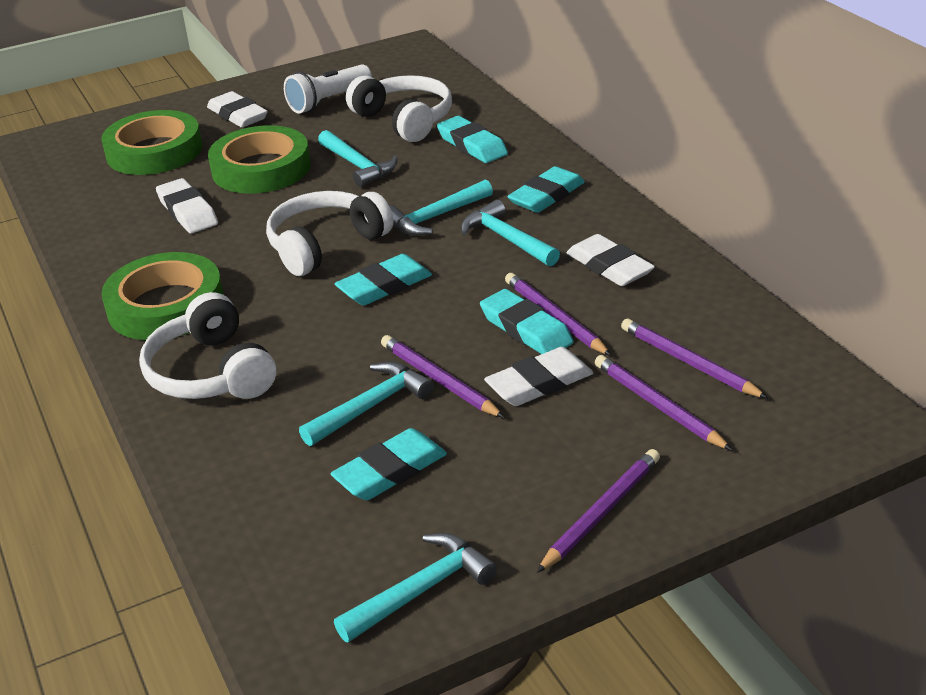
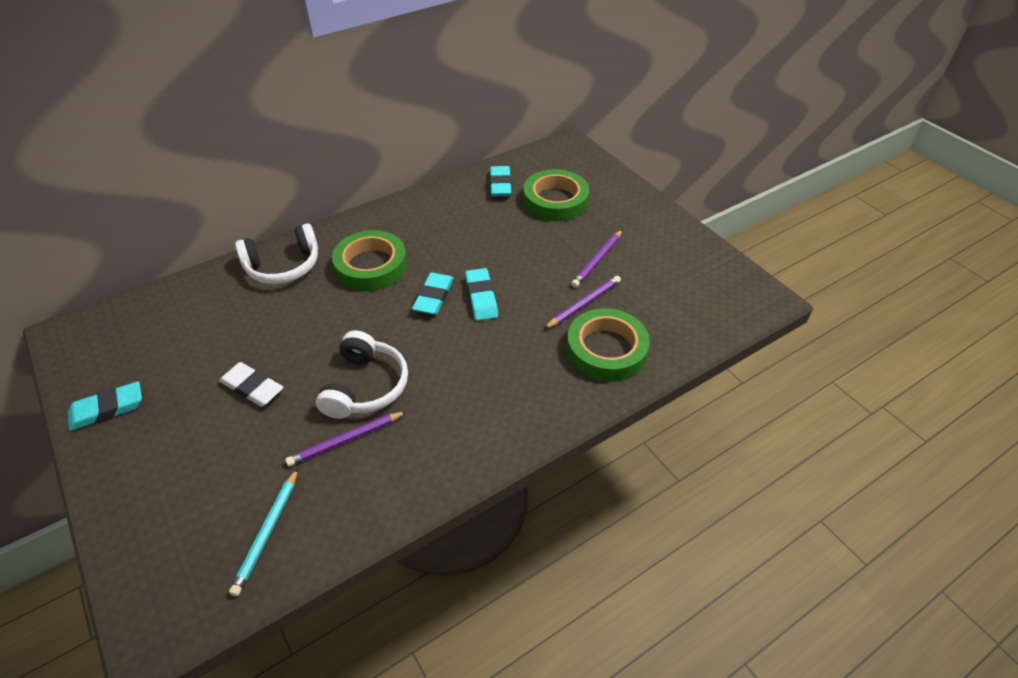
purple pencil: [381,335,505,418] [505,273,611,356] [537,449,660,573] [595,355,732,450] [621,319,768,398] = 5 -> [285,411,407,466] [544,276,621,329] [571,230,622,288] = 3
turquoise eraser: [330,428,447,500] [335,254,432,305] [437,116,508,163] [480,289,573,354] [507,166,585,213] = 5 -> [68,381,142,431] [412,272,454,315] [465,268,498,321] [490,166,511,196] = 4
turquoise hammer: [299,361,434,446] [318,130,397,187] [334,533,497,642] [389,179,493,236] [461,199,560,266] = 5 -> none = 0
turquoise pencil: none = 0 -> [229,468,298,596] = 1
white eraser: [156,178,218,233] [207,91,268,128] [484,347,593,406] [566,234,655,286] = 4 -> [219,362,283,407] = 1
white flashlight: [284,64,372,114] = 1 -> none = 0
white headphones: [139,292,276,399] [266,191,393,276] [346,75,452,142] = 3 -> [235,223,318,284] [316,330,408,419] = 2

